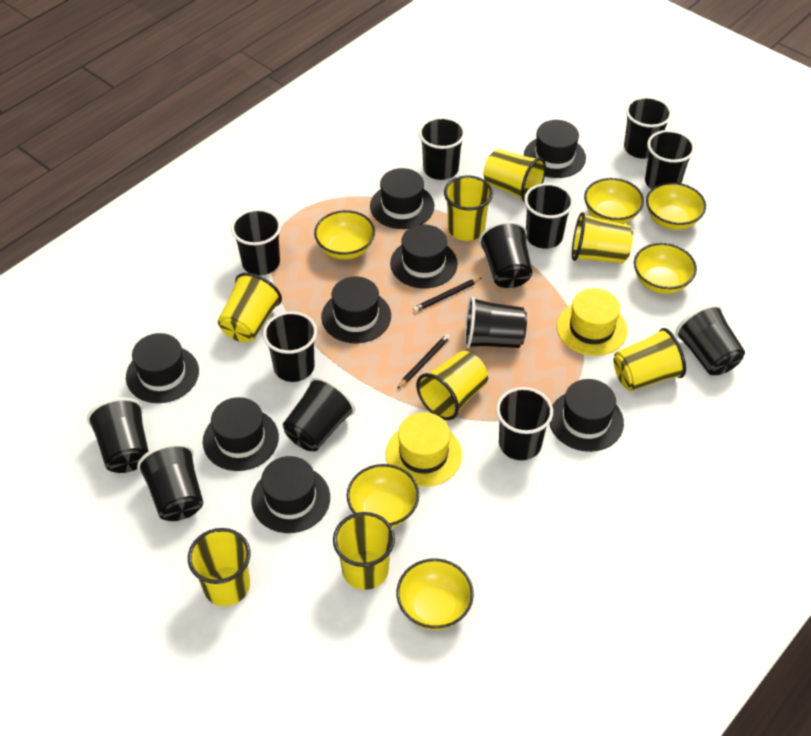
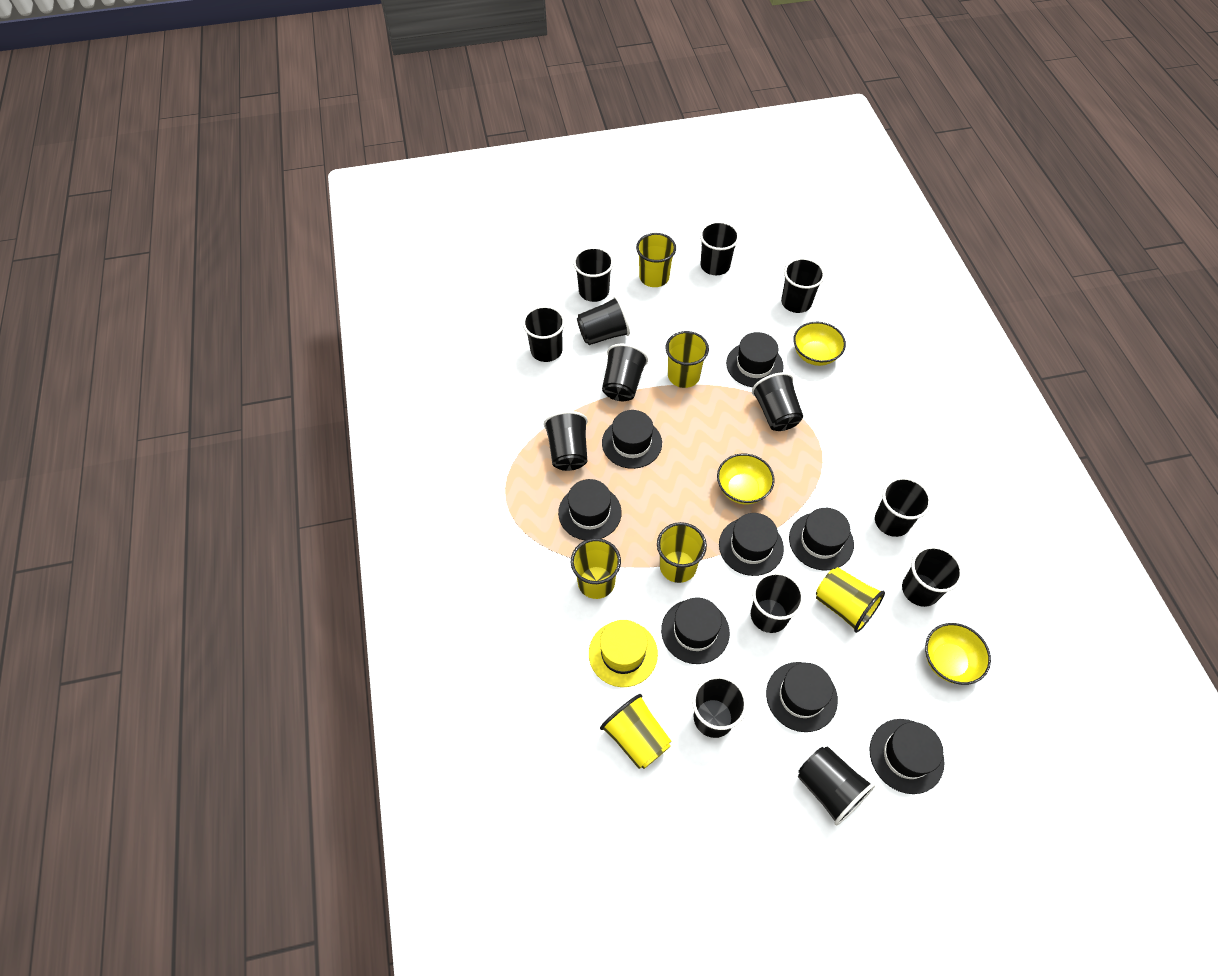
black pencil: [397,334,450,389] [413,278,481,312] = 2 -> none = 0
yellow bowl: [314,210,375,260] [347,464,419,527] [397,558,474,630] [584,178,644,224] [634,243,697,294] [646,182,706,230] = 6 -> [717,454,775,505] [793,322,846,366] [925,623,991,685] = 3
yellow cup: [188,528,250,606] [218,273,282,342] [333,512,395,590] [416,351,488,420] [444,175,493,241] [484,149,546,201] [572,212,633,263] [613,328,686,391] = 8 -> [571,538,621,599] [600,694,671,769] [636,233,676,287] [657,522,707,583] [666,331,709,388] [816,567,885,633] = 6
yellow hat: [386,412,462,487] [557,288,628,356] = 2 -> [589,620,658,687] = 1

